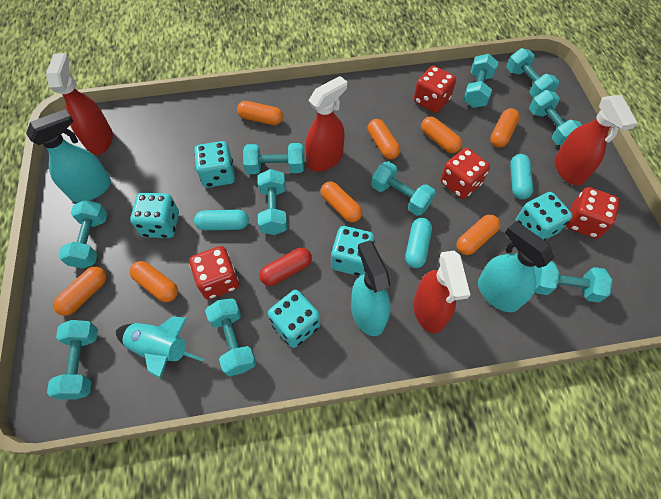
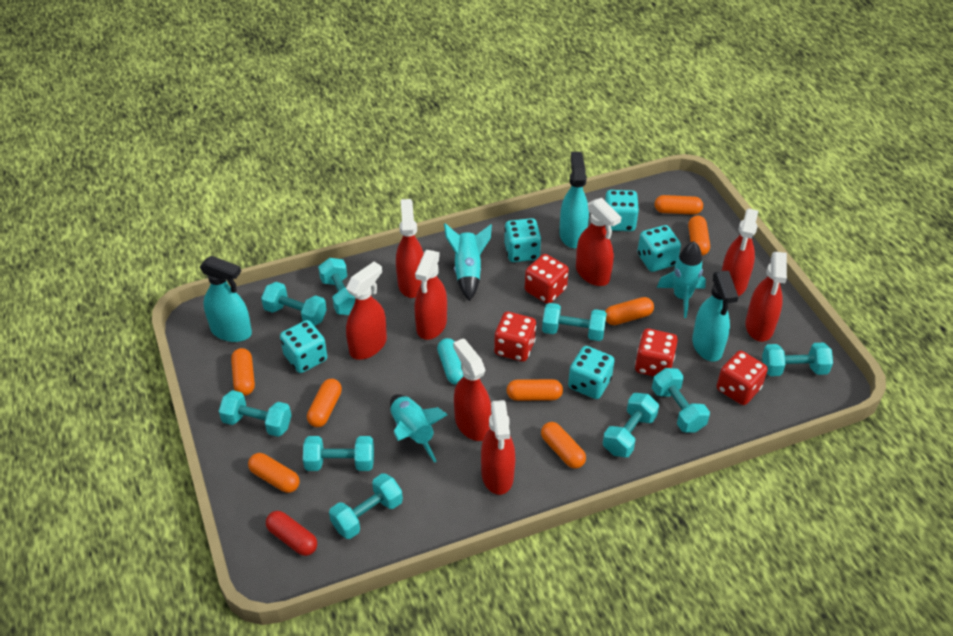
red spray bottle: [46,53,113,155] [306,76,347,172] [414,250,470,333] [554,95,637,186] = 4 -> [346,262,387,360] [396,199,424,298] [414,250,447,340] [453,339,492,441] [481,400,515,495] [576,198,621,286] [722,209,758,296] [745,252,787,342] = 8
turquoise capsule: [194,210,249,231] [405,218,432,268] [510,154,533,200] = 3 -> [437,338,464,385] = 1
turquoise dumbbell: [47,320,98,399] [58,200,108,269] [205,298,256,376] [243,143,304,174] [257,169,287,235] [371,161,436,216] [463,54,498,108] [507,48,559,98] [529,90,582,145] [534,261,613,303] = 10 -> [219,390,292,437] [261,282,327,326] [303,436,374,471] [318,258,355,315] [329,473,403,539] [542,303,607,341] [603,393,659,457] [652,368,710,433] [762,343,833,376] = 9
turquoise rocket: [116,317,204,379] = 1 -> [390,394,448,463] [444,223,492,301] [657,241,706,318] = 3

